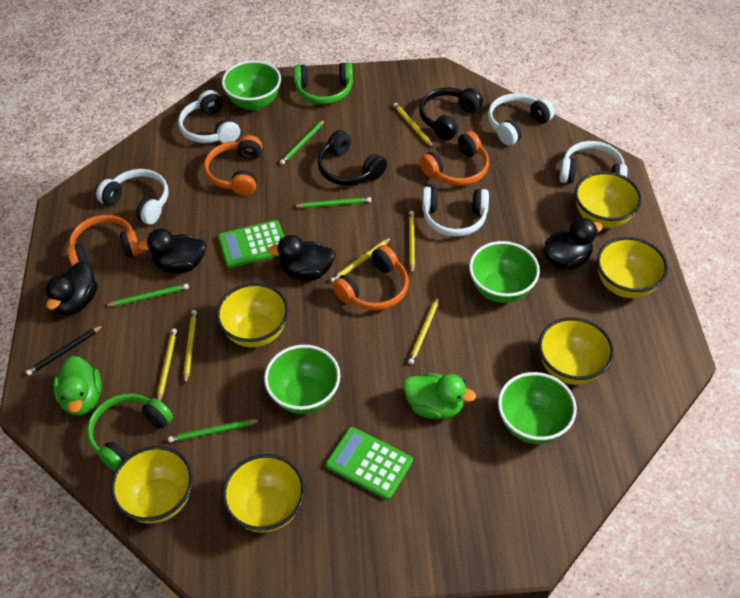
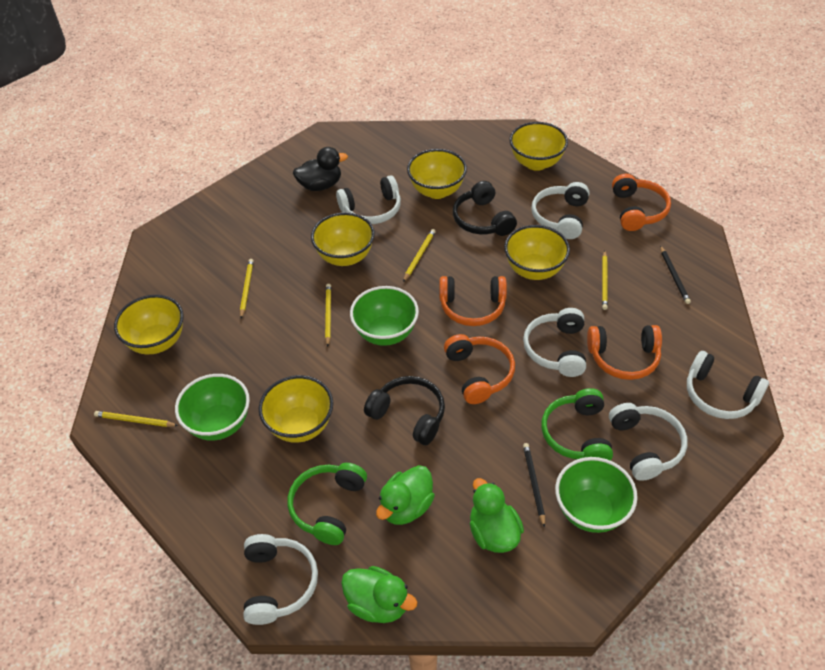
black duck: [45,262,98,315] [138,229,206,273] [268,235,335,281] [543,218,603,270] = 4 -> [293,147,348,191] = 1
black pencil: [26,325,104,376] = 1 -> [523,443,545,528] [660,246,691,304] = 2
green bowl: [222,60,281,111] [264,345,340,414] [469,241,540,303] [498,372,577,444] = 4 -> [175,374,250,441] [350,286,419,346] [555,457,638,533] = 3
green calculator: [218,220,284,268] [326,427,413,500] = 2 -> none = 0
green duck: [53,356,102,416] [403,373,476,419] = 2 -> [341,566,417,623] [376,465,435,525] [470,478,524,553] = 3
green pencil: [105,284,189,307] [168,419,261,443] [280,120,325,165] [293,197,371,208] = 4 -> none = 0
white headphones: [96,169,168,225] [178,90,240,143] [422,187,489,237] [488,93,555,146] [559,141,628,183] = 5 -> [243,534,318,625] [336,176,401,224] [523,308,586,377] [531,182,589,239] [609,403,687,481] [687,351,769,419] = 6
yellow pencil: [157,329,177,401] [184,310,197,384] [330,237,392,283] [393,103,434,148] [408,296,439,365] [409,211,415,274] = 6 -> [94,411,179,427] [240,259,254,318] [325,284,331,347] [403,229,436,282] [602,251,608,310] = 5

